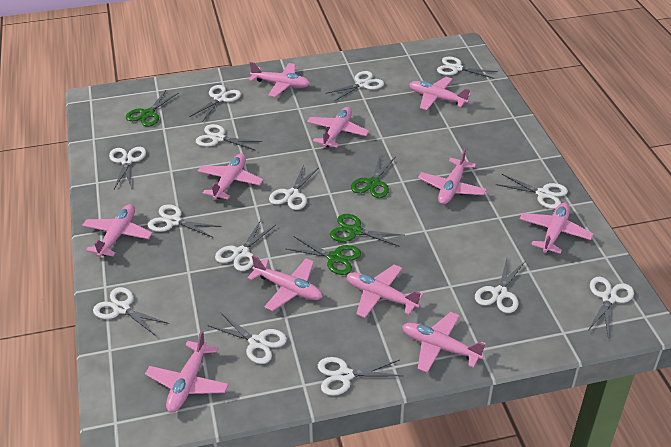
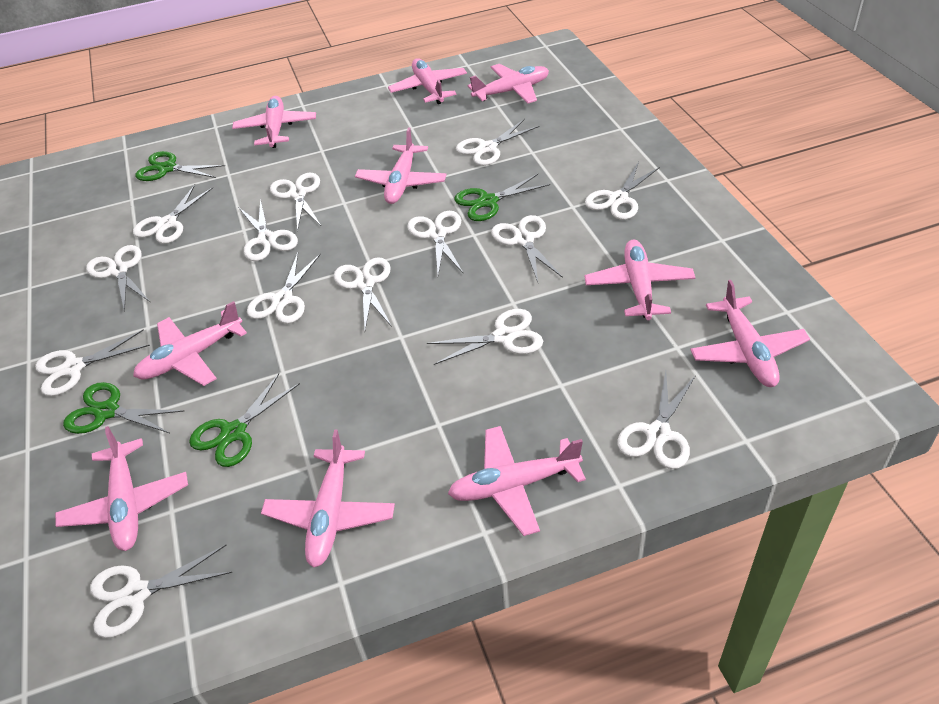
pink plane: [82,204,152,257] [145,330,229,412] [198,153,263,200] [247,255,323,311] [249,62,310,97] [307,107,369,148] [346,265,424,318] [402,312,486,373] [409,77,471,110] [418,148,487,205] [520,202,593,254] = 11 -> [55,426,188,551] [133,301,247,386] [232,96,316,148] [261,430,395,568] [355,127,447,204] [388,58,467,104] [448,426,586,536] [468,64,549,104] [584,240,695,320] [690,280,810,387] = 10

